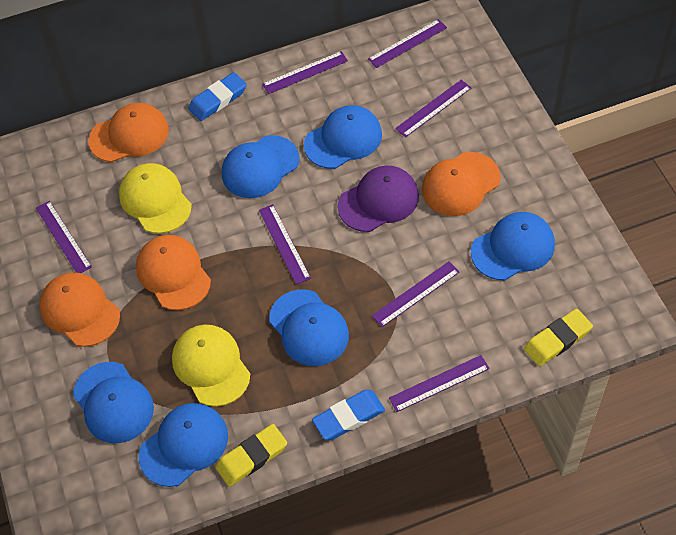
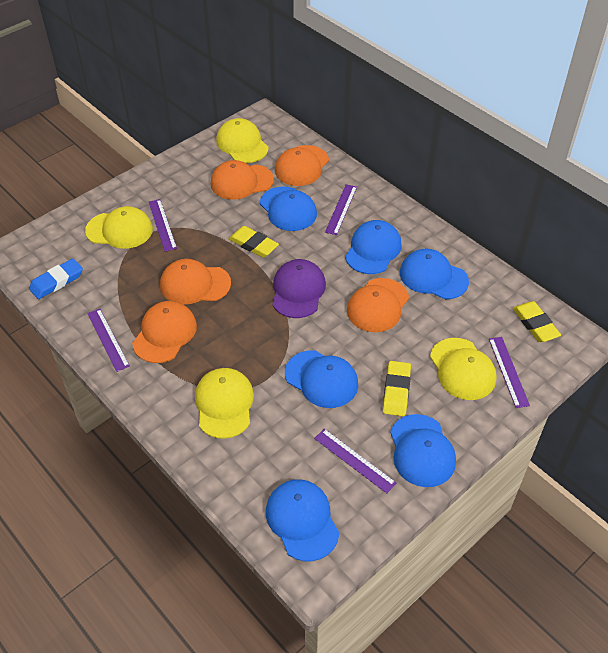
blue eraser: [188,72,247,121] [312,390,385,440] = 2 -> [29,258,83,299] = 1
orange cap: [40,272,120,347] [88,103,169,162] [136,235,211,310] [422,152,501,216] = 4 -> [132,301,197,363] [160,259,231,305] [211,160,274,200] [275,145,329,186] [347,278,409,332] = 5
purple ruler: [36,201,92,273] [259,204,311,284] [262,51,348,94] [368,19,447,68] [372,261,459,327] [389,355,490,412] [395,80,471,137] = 7 -> [87,309,130,372] [149,199,177,252] [314,429,396,493] [325,184,357,235] [489,337,530,408] = 5
yellow cap: [119,163,192,234] [172,324,250,407] = 2 -> [85,206,153,249] [195,368,254,439] [216,118,269,163] [430,338,497,400] = 4
yellow eraser: [215,424,287,487] [524,309,593,366] = 2 -> [229,226,279,257] [383,361,411,416] [513,301,561,342] = 3

